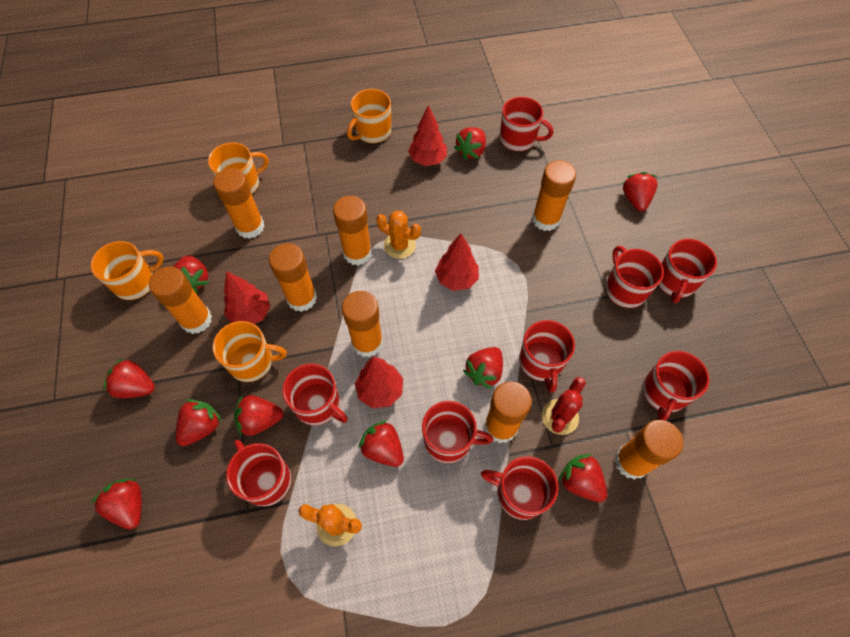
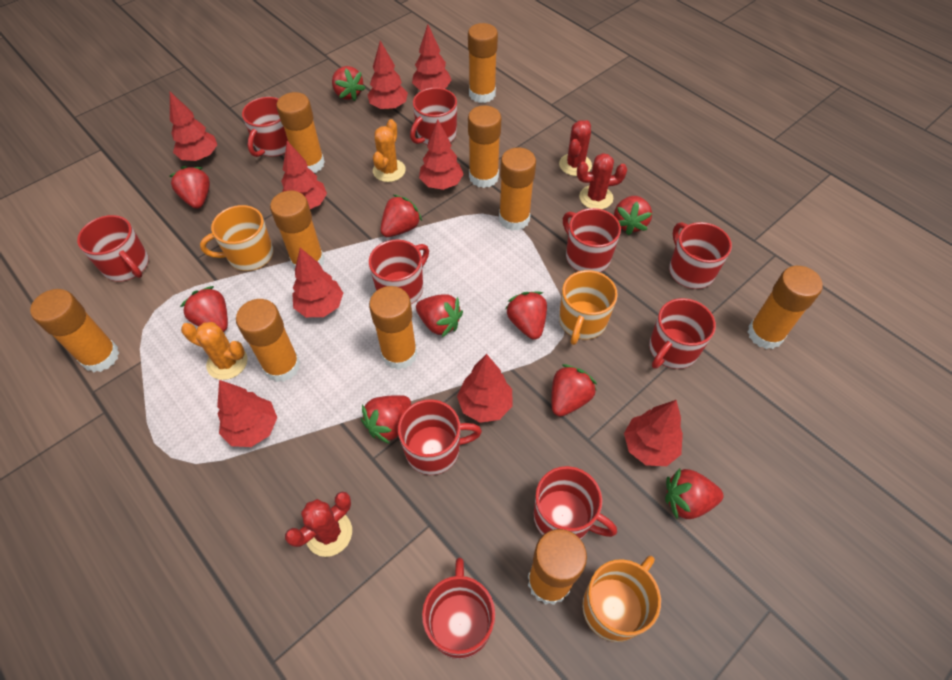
orange glue stick: [149,266,212,334] [213,168,265,239] [269,243,317,312] [333,195,372,265] [342,291,383,357] [484,381,532,443] [532,160,576,231] [614,420,683,479] = 8 -> [30,289,120,373] [236,299,300,382] [270,191,325,269] [276,92,325,173] [369,286,418,370] [468,23,498,103] [468,105,501,188] [499,147,536,231] [528,529,587,605] [748,266,823,349] = 10
orange mug: [91,241,164,300] [208,142,269,194] [213,321,287,382] [347,89,391,143] = 4 -> [200,205,273,271] [559,270,618,345] [582,556,661,642] = 3
red cactus: [542,377,586,435] = 1 -> [285,492,352,557] [559,120,592,176] [577,153,627,209] = 3
red mug: [226,440,291,507] [282,364,348,426] [422,401,493,463] [481,456,558,520] [500,97,553,151] [519,320,575,393] [606,246,664,308] [643,351,710,421] [658,239,717,303] = 9 -> [77,215,149,282] [242,97,288,157] [369,239,429,304] [398,399,482,475] [410,88,457,145] [422,558,495,659] [534,466,617,539] [563,208,621,272] [649,298,716,369] [669,222,732,289] = 10
red tree: [224,271,270,324] [355,356,403,408] [408,105,447,166] [435,234,479,291] = 4 -> [170,92,217,161] [217,380,277,447] [281,141,327,209] [292,248,343,317] [368,41,408,111] [412,24,451,91] [419,119,464,190] [457,354,512,423] [624,400,683,466] = 9

